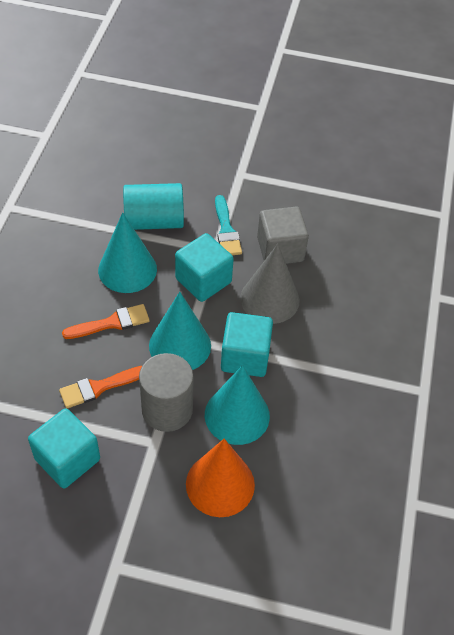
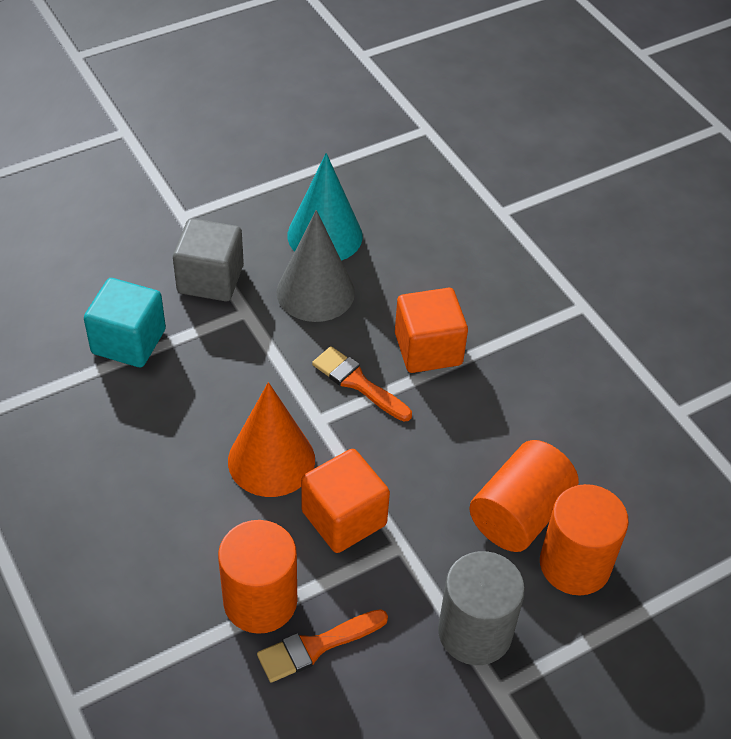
orange cube: none = 0 -> [301,449,390,553] [395,288,468,373] = 2
orange cylinder: none = 0 -> [218,520,297,634] [469,440,579,552] [540,484,629,596] = 3
turquoise brush: [215,195,242,255] = 1 -> none = 0
turquoise cone: [98,212,157,293] [149,292,211,370] [205,365,270,445] = 3 -> [287,153,363,261] = 1
turquoise cube: [28,408,100,488] [175,233,234,302] [221,312,273,377] = 3 -> [84,278,166,367] = 1
turquoise cylinder: [123,183,184,230] = 1 -> none = 0

